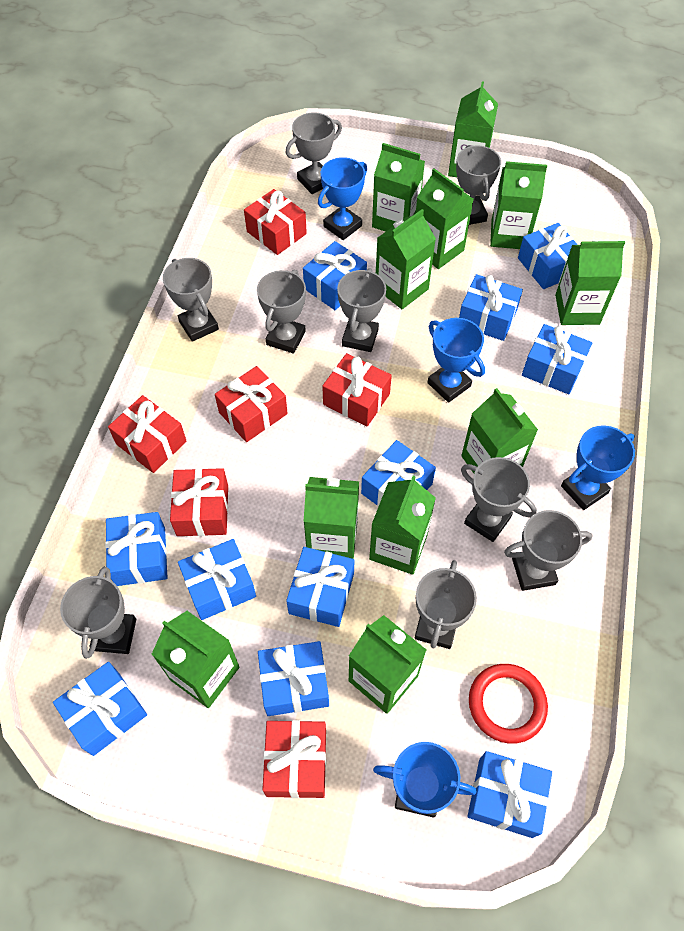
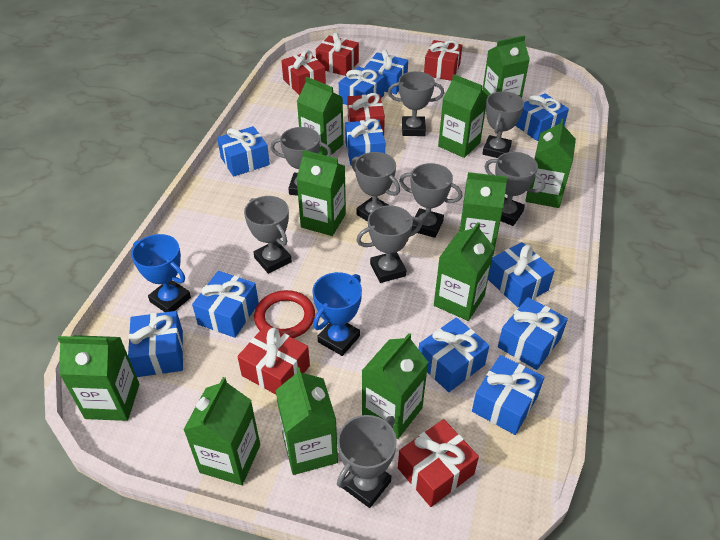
blue trophy: [318,157,367,240] [373,742,476,818] [428,318,485,403] [561,425,635,510] = 4 -> [131,234,191,312] [312,272,362,356] = 2

